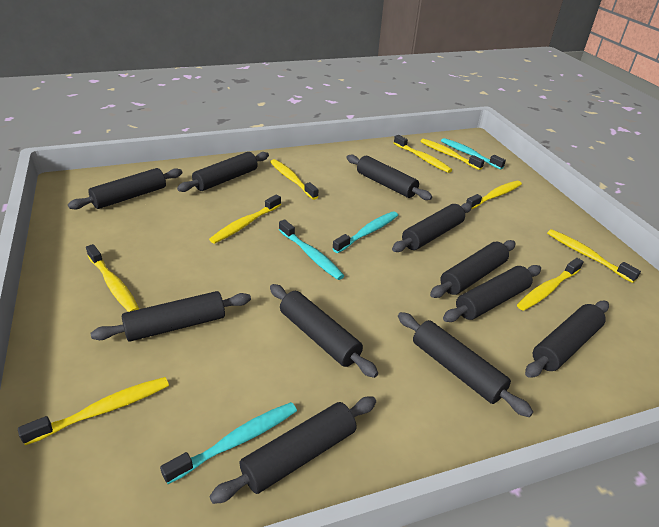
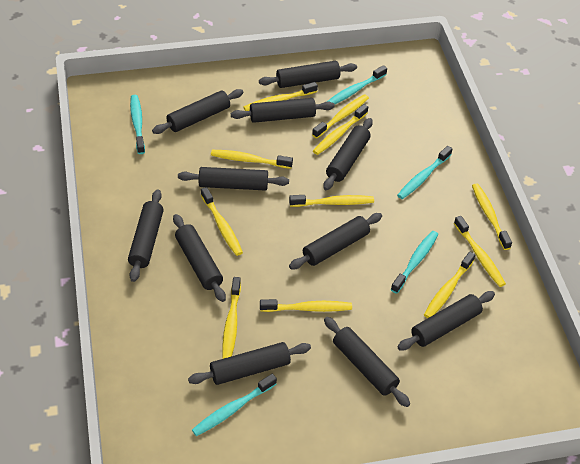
turquoise toothbrush: [160,402,297,484] [279,219,344,280] [332,211,398,253] [441,138,506,170] = 4 -> [130,95,145,154] [192,374,277,436] [328,65,387,105] [391,231,438,294] [397,146,453,199] = 5
yellow toothbrush: [18,377,169,445] [86,244,139,312] [209,194,281,244] [270,159,319,200] [394,135,452,173] [421,139,485,170] [466,181,522,209] [517,258,584,311] [547,229,641,283] = 9 -> [201,187,243,256] [211,150,293,169] [222,277,241,359] [243,82,318,111] [260,299,352,312] [289,195,374,207] [312,94,369,138] [313,104,368,155] [424,252,475,318] [454,216,506,287] [472,183,512,250] = 11

